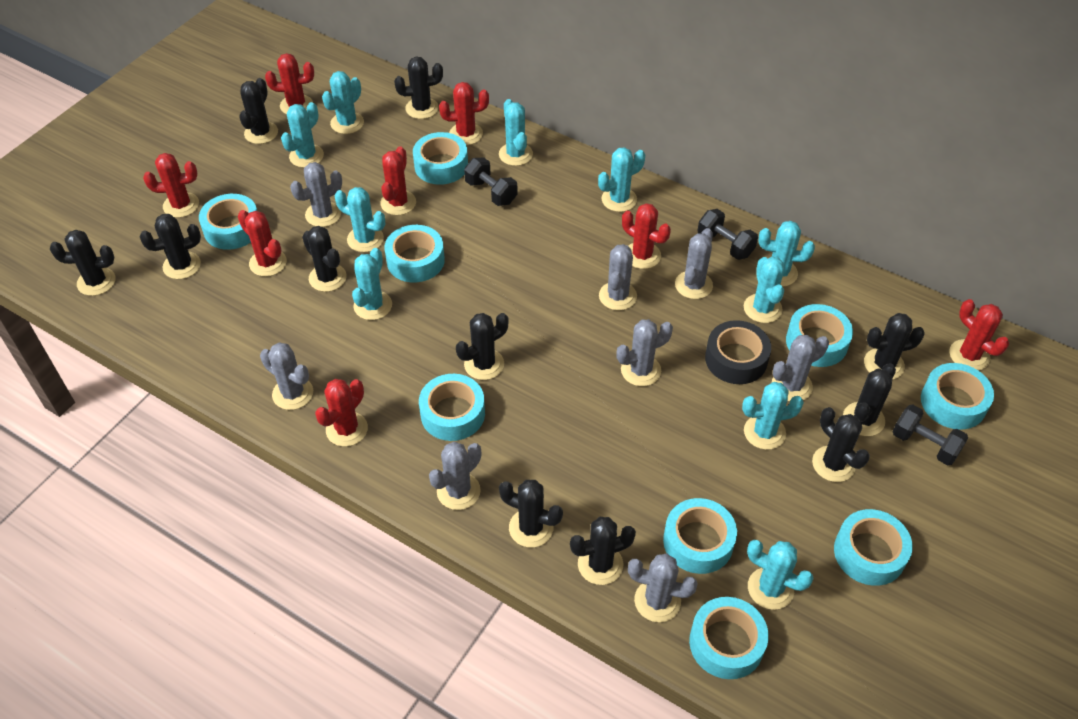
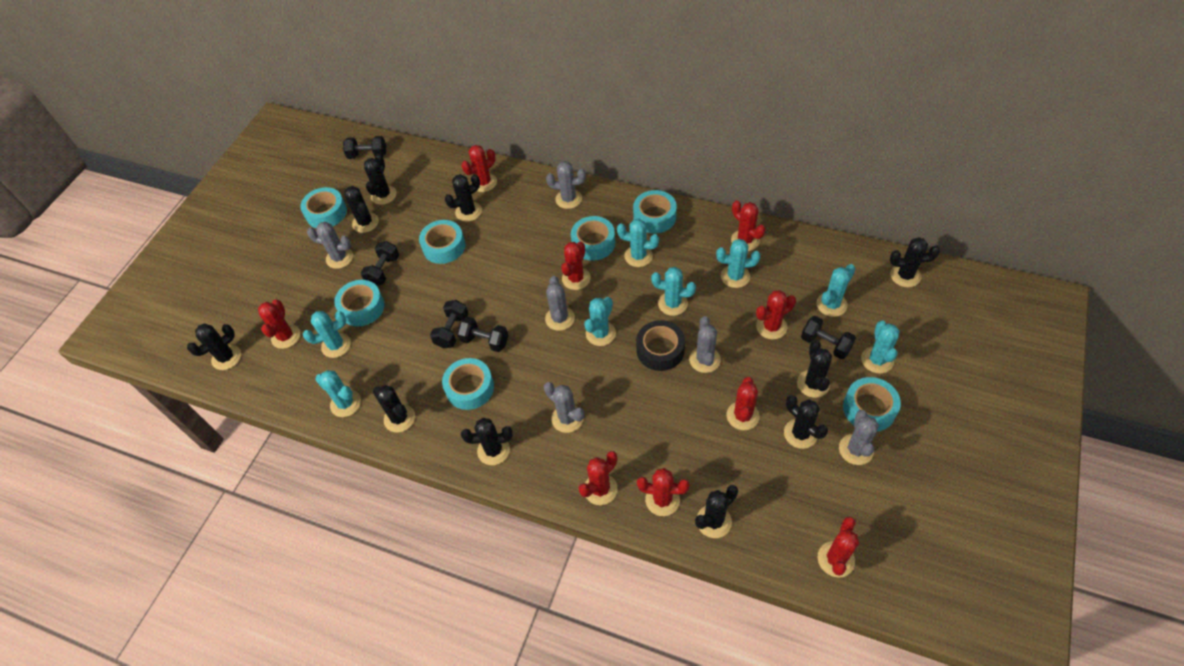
black cactus: [50,230,116,296] [140,214,201,279] [239,78,278,144] [302,226,347,292] [394,57,443,119] [456,313,509,380] [499,480,563,547] [570,517,636,585] [812,407,870,482] [843,363,896,436] [864,313,925,380] = 11 -> [187,324,241,370] [344,186,379,233] [364,154,397,205] [373,385,415,433] [445,174,482,222] [461,418,513,465] [695,485,738,538] [784,395,828,449] [797,340,832,398] [890,237,940,287] = 10
black dumbbell: [464,157,518,206] [697,209,758,260] [892,405,968,466] = 3 -> [343,136,386,159] [361,241,399,286] [430,300,469,349] [457,317,508,352] [801,316,856,359] = 5
grey cactus: [260,342,313,410] [290,162,342,227] [429,442,481,510] [599,244,637,311] [616,319,673,386] [628,554,698,622] [675,228,713,299] [772,335,829,401] = 8 -> [307,222,353,269] [544,382,584,433] [545,276,575,331] [546,161,586,209] [689,316,721,373] [839,410,879,465] = 6
red cactus: [143,153,199,218] [238,210,287,277] [265,53,314,114] [315,379,368,447] [380,146,416,215] [439,82,489,145] [622,203,671,269] [949,299,1009,370] = 8 -> [258,299,300,349] [461,145,497,192] [561,241,591,290] [579,451,618,505] [637,468,690,516] [727,377,760,430] [731,200,765,251] [756,290,796,339] [818,517,859,578] = 9
turquoise cactus: [281,102,324,168] [322,71,364,134] [335,187,385,252] [352,248,392,320] [499,99,533,166] [598,147,645,212] [742,382,804,450] [744,257,784,323] [747,540,814,610] [758,221,815,287] = 10 -> [303,311,351,358] [315,370,361,417] [584,297,616,346] [617,219,659,267] [651,267,696,316] [716,239,761,288] [817,264,855,317] [861,321,900,374] = 8
turquoise tape: [199,194,257,250] [384,225,445,283] [413,132,468,185] [419,374,485,441] [663,498,737,574] [689,597,768,679] [786,304,853,367] [834,509,913,586] [921,363,994,430] = 9 -> [300,187,347,228] [334,280,385,326] [419,220,465,264] [442,358,494,410] [571,216,615,261] [633,190,677,234] [843,377,901,432] = 7

